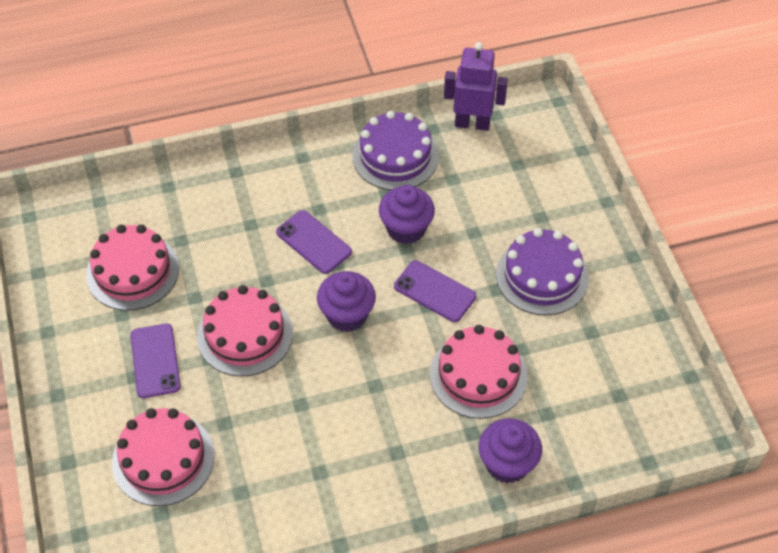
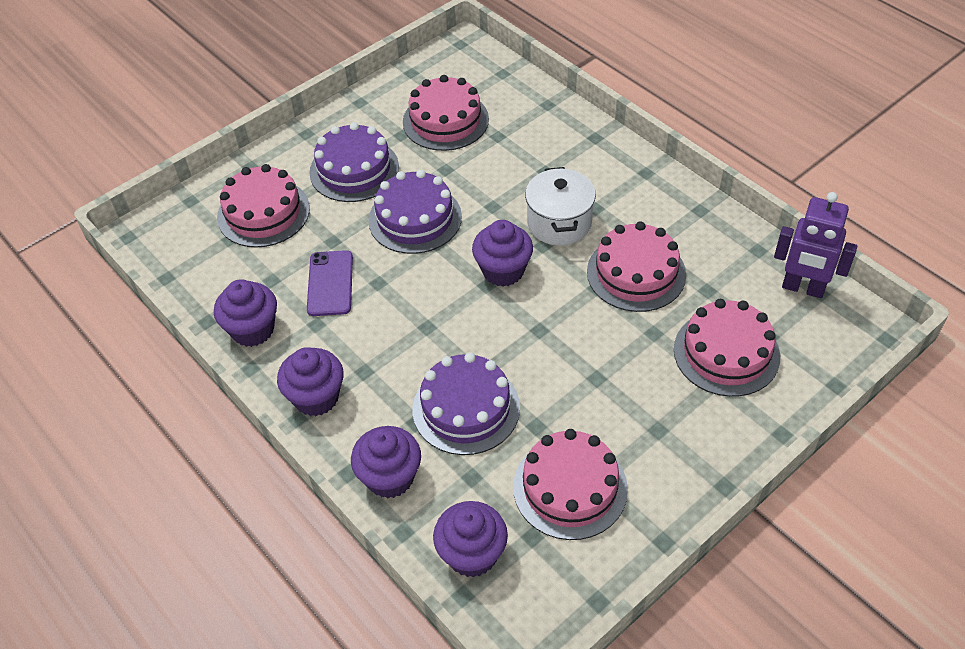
pink cake: [86,224,179,311] [112,408,215,506] [197,285,293,376] [430,325,528,419] = 4 -> [217,164,310,248] [403,75,489,151] [513,429,628,540] [587,221,686,312] [674,299,780,397] = 5
purple cake: [352,111,439,190] [496,228,589,315] = 2 -> [309,122,399,202] [368,170,462,254] [412,352,520,455] = 3
purple cupcake: [317,271,376,332] [379,185,435,244] [479,418,542,483] = 3 -> [214,279,277,347] [277,347,344,416] [351,426,421,498] [433,501,508,578] [472,220,533,287] = 5
purple phone: [130,323,181,398] [276,210,352,274] [394,260,476,322] = 3 -> [307,250,353,316] = 1
white pot: none = 0 -> [525,167,596,246] = 1

